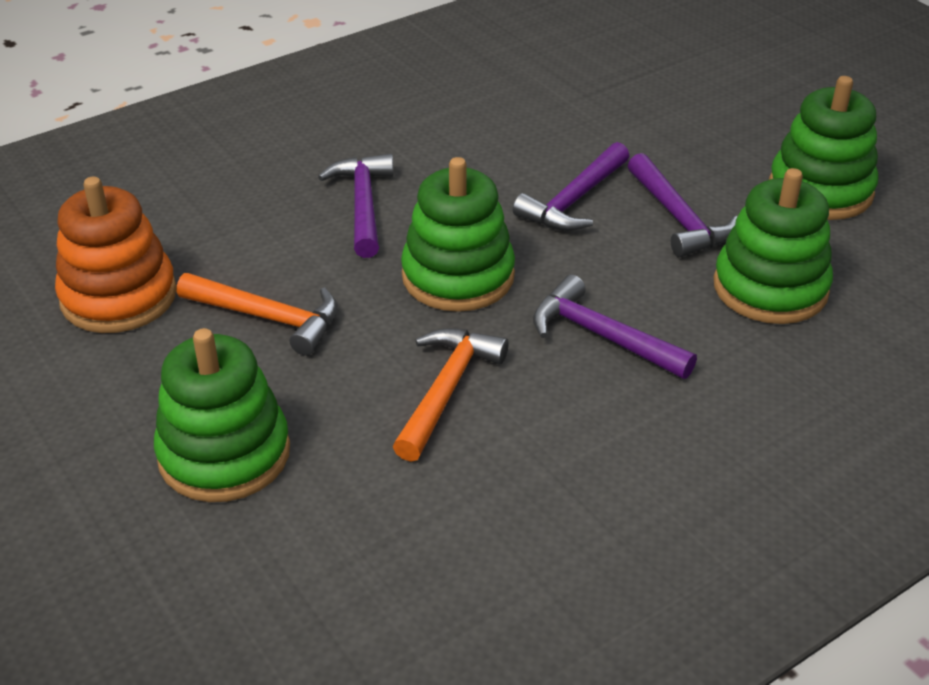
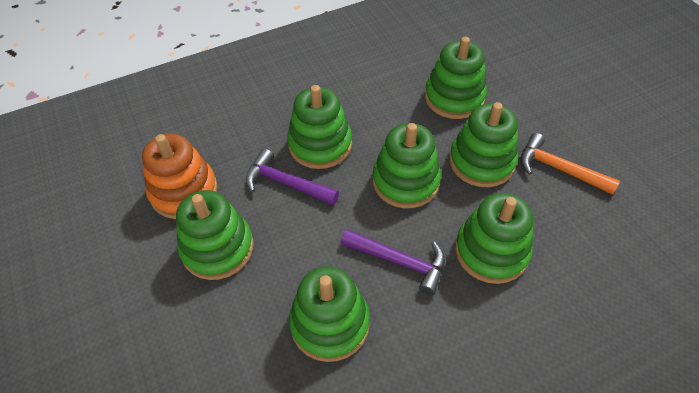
green stacking toy: [154,328,290,502] [401,157,515,312] [714,168,833,324] [769,76,878,220] = 4 -> [176,190,254,280] [287,85,352,169] [289,266,370,362] [373,123,441,208] [425,37,487,119] [449,102,518,187] [455,193,533,284] = 7
orange hammer: [177,273,338,356] [393,328,509,462] = 2 -> [521,133,620,195] = 1
purple hammer: [318,154,394,258] [513,142,629,231] [533,275,697,379] [628,153,737,257] = 4 -> [246,149,339,205] [341,229,445,295] = 2

